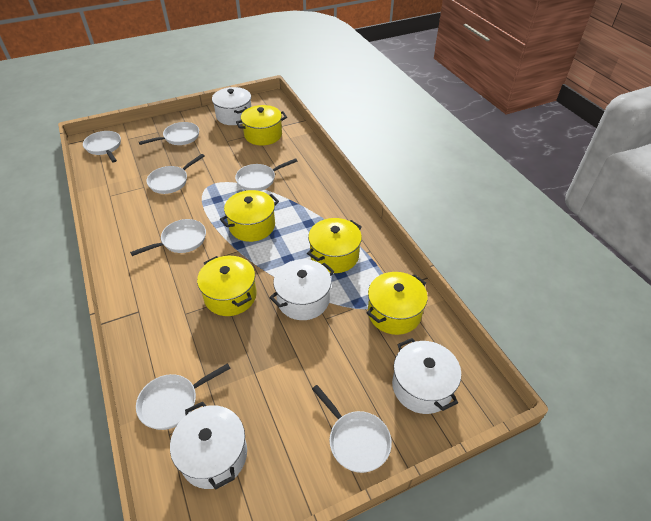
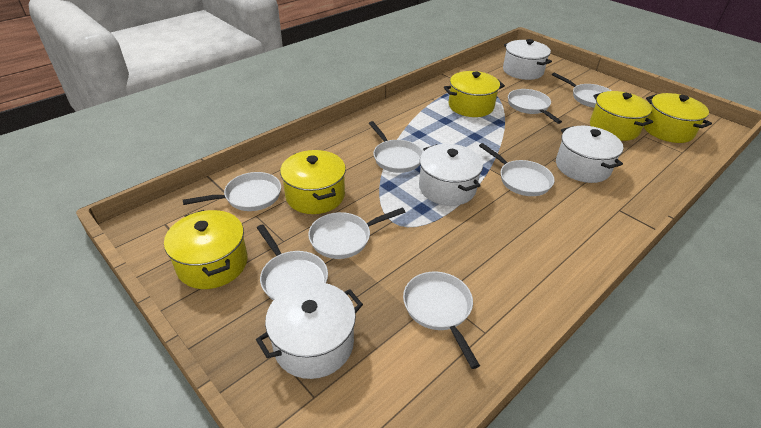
white pan: [83,131,121,163] [130,219,206,256] [136,363,231,430] [139,122,199,145] [146,154,205,194] [235,158,298,191] [312,385,392,473] = 7 -> [183,172,281,211] [257,225,328,301] [308,207,405,259] [369,121,423,173] [403,272,480,369] [479,143,555,196] [508,89,562,124] [552,72,612,108] = 8

